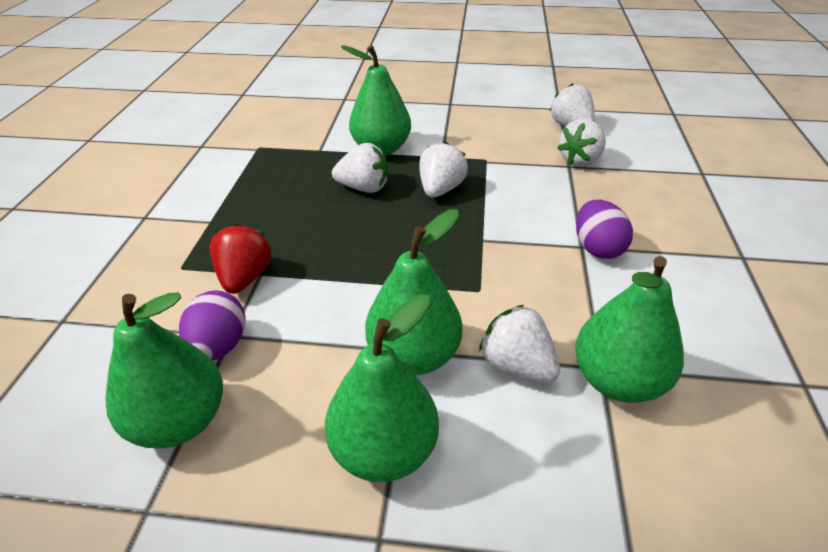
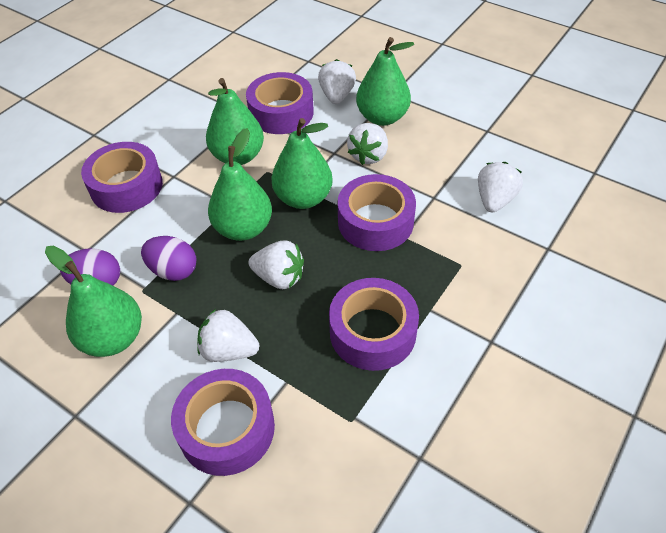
purple tape: none = 0 -> [81,142,163,213] [171,369,275,476] [246,72,314,134] [329,278,419,371] [338,174,416,251] = 5
red strawberry: [210,224,272,294] = 1 -> none = 0

